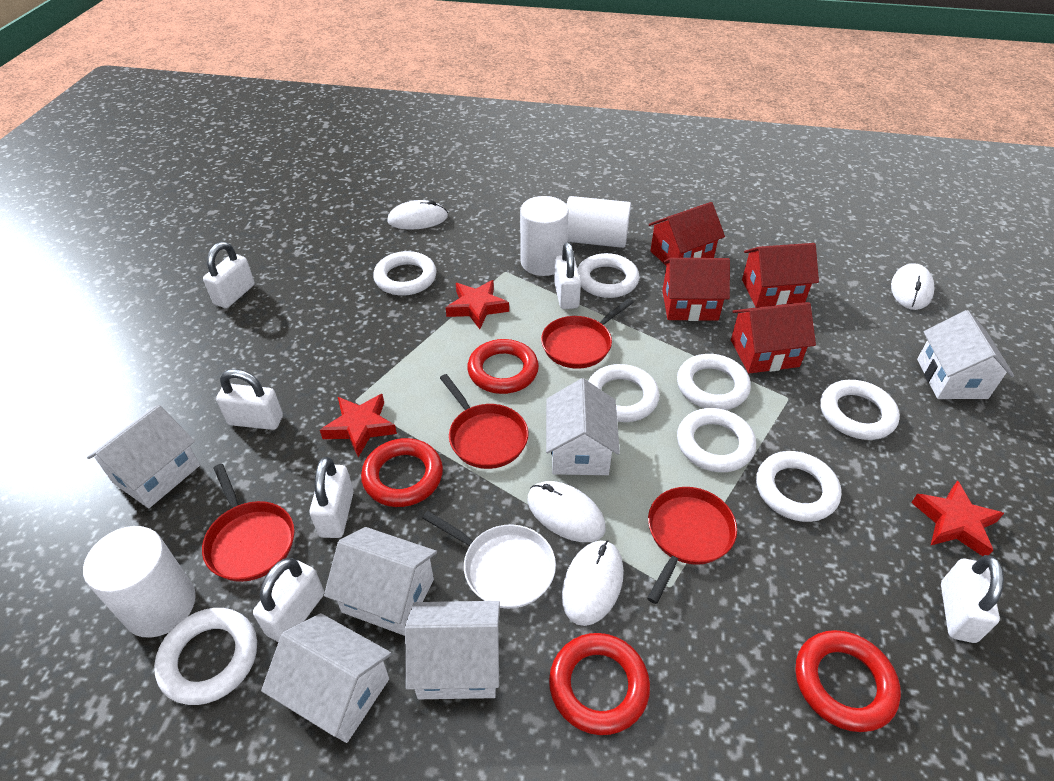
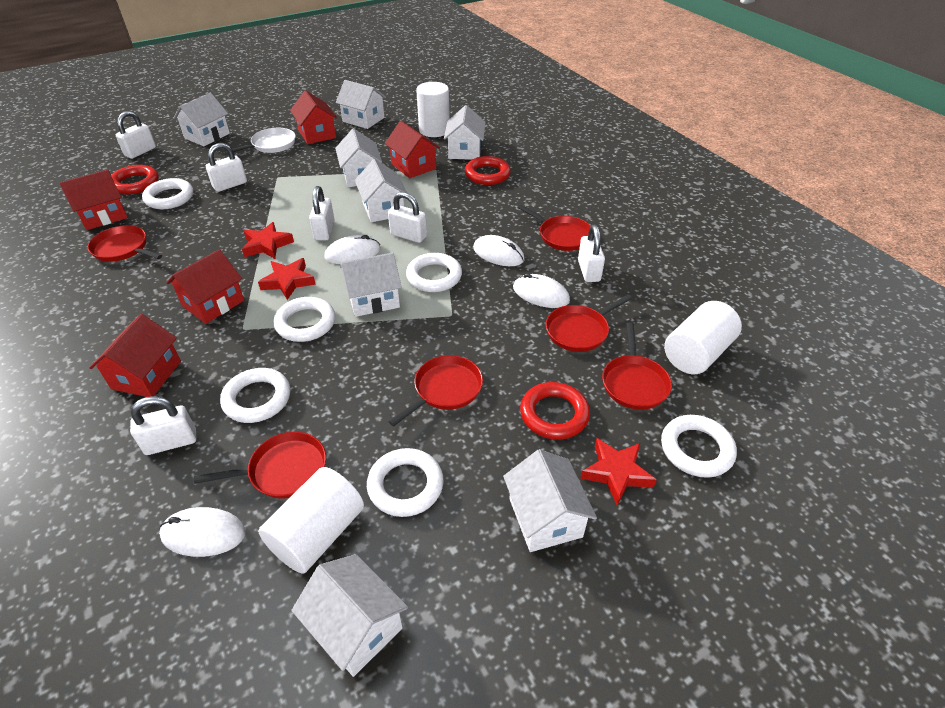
red house: [649,202,725,266] [662,258,730,321] [731,302,816,374] [742,243,819,307] = 4 -> [59,169,128,230] [89,314,181,397] [166,249,244,324] [290,90,337,144] [385,121,440,178] = 5
red pan: [202,464,295,582] [440,374,528,469] [541,298,634,369] [647,487,737,604] = 4 -> [88,225,162,262] [194,432,326,498] [389,355,483,427] [517,204,591,251] [546,295,632,352] [602,323,672,410] = 6
red ring: [361,438,443,507] [467,339,539,394] [549,633,650,735] [796,630,901,732] = 4 -> [111,165,159,195] [465,156,511,185] [520,382,590,440] = 3
white house: [87,405,200,508] [261,613,392,743] [324,527,437,636] [405,601,500,699] [546,378,620,475] [917,310,1014,399] = 6 -> [173,93,230,146] [291,554,408,677] [335,128,382,187] [336,80,386,129] [340,253,402,317] [355,159,407,222] [444,105,486,160] [503,449,597,552] = 8
white ring: [154,608,257,705] [373,251,437,296] [578,253,639,298] [588,364,660,422] [677,354,751,410] [677,408,756,472] [756,451,841,522] [820,380,900,440] = 8 -> [142,178,193,209] [220,368,290,423] [274,297,335,342] [367,448,444,517] [406,253,462,292] [661,415,737,478] = 6

